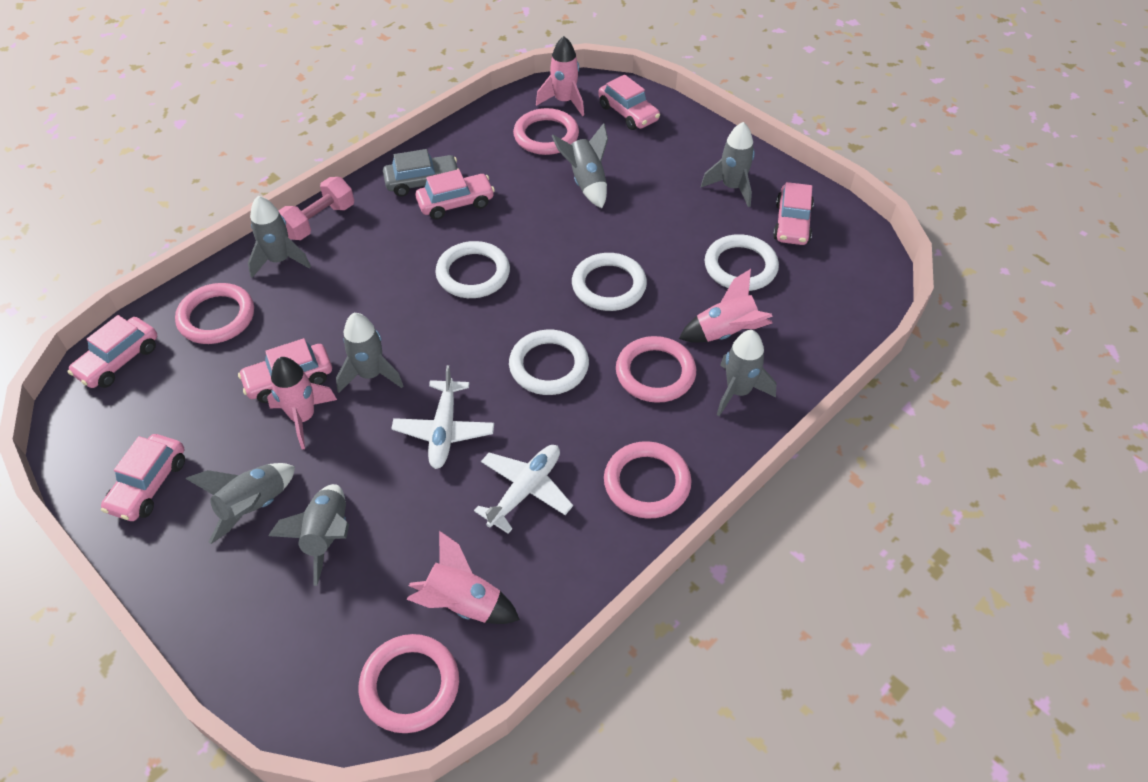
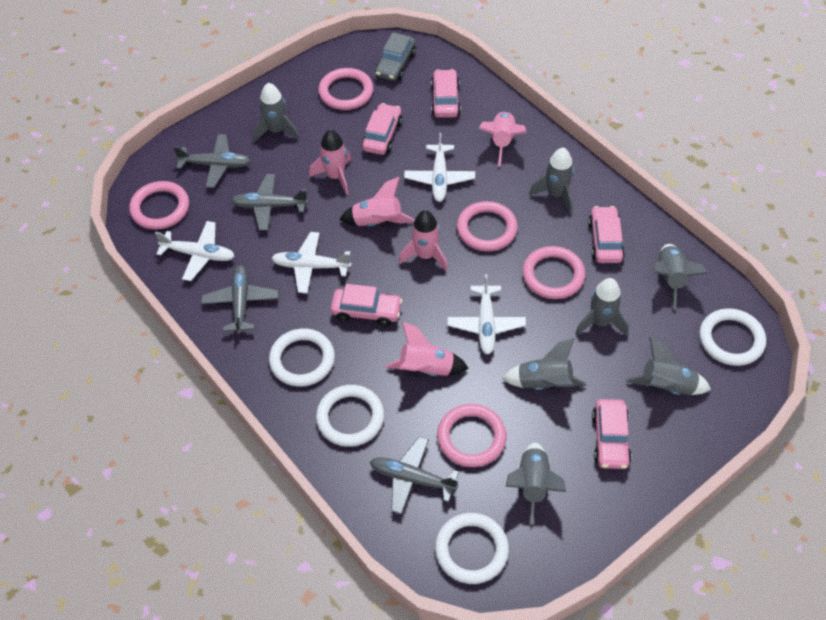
grey plane: none = 0 -> [173,134,251,188] [201,265,278,334] [231,174,308,231] [370,437,459,515] = 4
pink car: [68,315,157,388] [101,434,185,521] [238,338,332,403] [416,169,495,220] [598,75,660,130] [773,182,814,245] = 6 -> [331,284,402,326] [362,103,402,155] [431,69,461,118] [588,206,625,263] [592,399,632,469] = 5
pink dumbbell: [279,177,354,240] = 1 -> none = 0
pink rocket: [267,357,337,449] [407,531,520,624] [536,36,584,116] [679,269,773,343] = 4 -> [309,129,352,195] [339,177,415,227] [386,322,469,376] [399,210,448,271] [478,111,527,166] = 5
white plane: [391,365,494,469] [474,445,573,534] = 2 -> [155,221,234,281] [271,232,352,293] [404,133,475,202] [448,274,526,355] = 4

